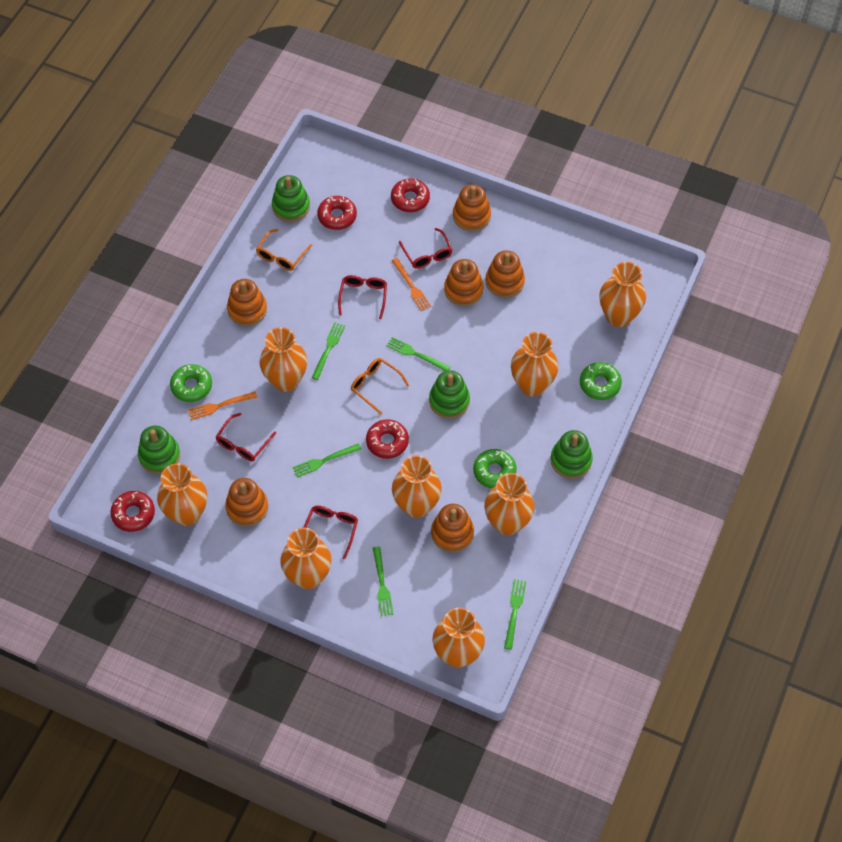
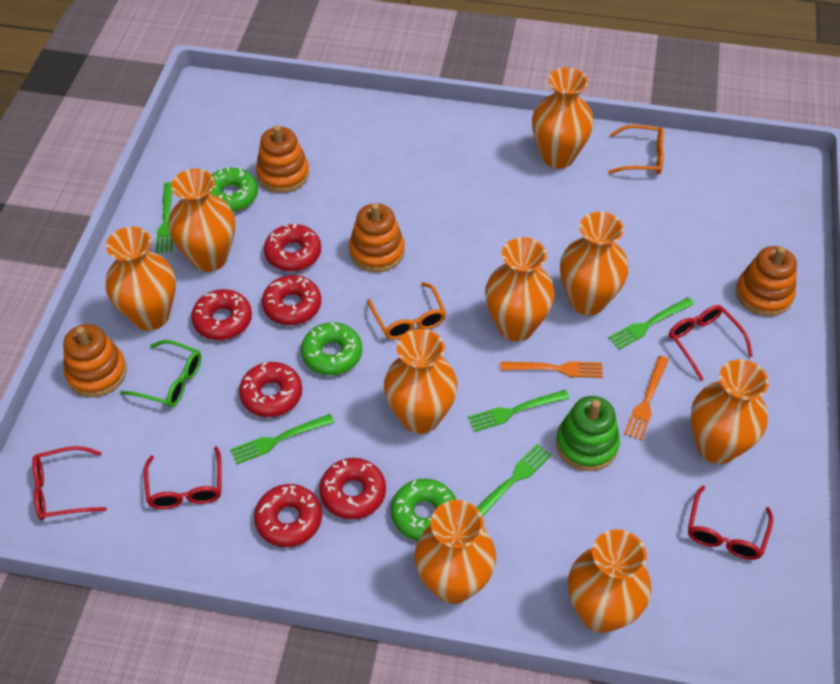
green glasses: none = 0 -> [120,340,201,407] = 1
green stacking toy: [138,425,180,474] [272,175,310,222] [429,370,470,418] [550,430,593,478] = 4 -> [556,396,620,471] = 1
orange stacking toy: [225,478,268,526] [227,279,267,326] [431,504,474,552] [444,259,484,306] [453,184,491,231] [486,250,525,297] = 6 -> [63,324,127,397] [256,125,309,193] [349,203,405,272] [736,246,797,316] = 4
orange vase: [157,463,207,526] [259,327,307,392] [280,528,331,589] [392,455,442,518] [433,607,485,668] [484,473,535,535] [511,332,559,396] [599,262,646,327] = 8 -> [106,227,176,331] [168,169,235,272] [384,329,458,434] [415,500,496,604] [485,237,555,341] [532,67,594,169] [560,212,629,315] [568,529,651,633] [691,359,769,464] = 9
red donut: [110,491,155,532] [317,196,357,230] [366,419,409,459] [391,178,430,212] = 4 -> [191,289,252,340] [239,362,302,417] [254,484,322,547] [262,275,321,325] [264,223,321,271] [319,458,386,519] = 6

